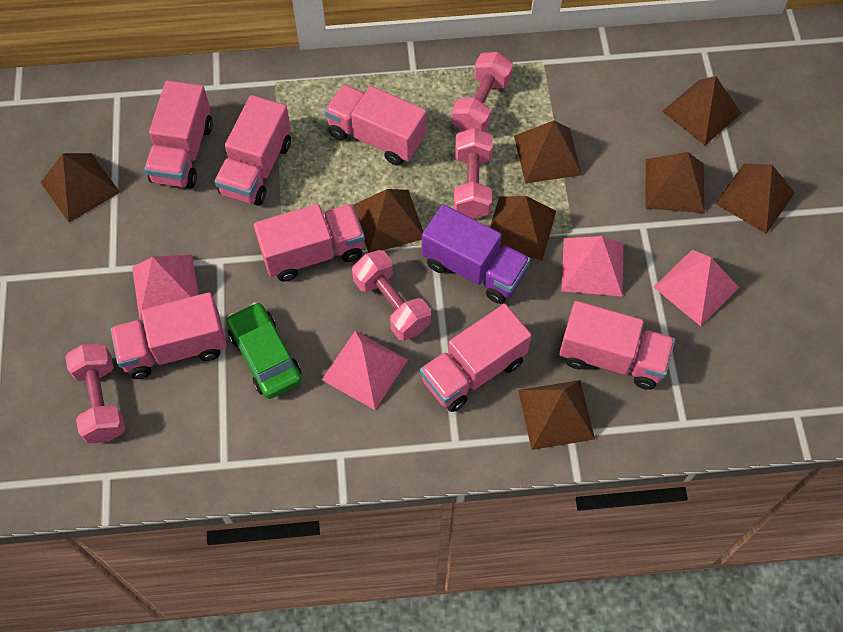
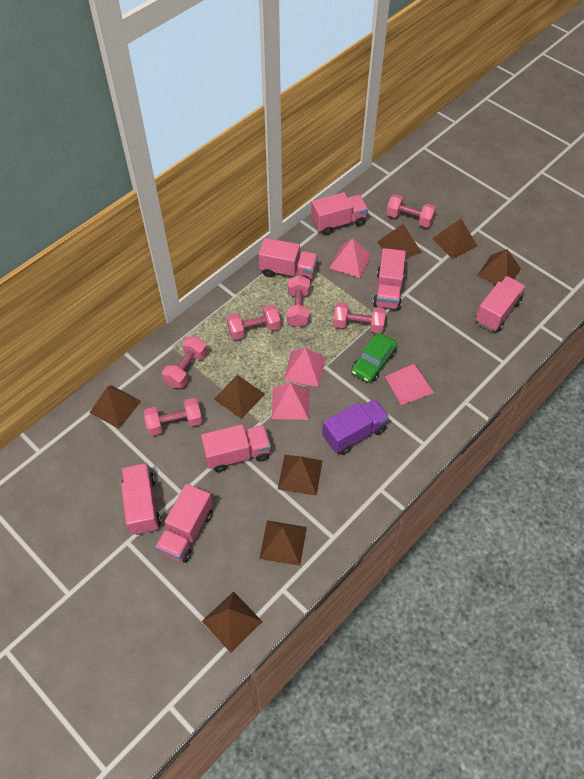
pink dumbbell: [65,344,125,443] [352,250,431,341] [452,52,513,132] [454,128,493,219] = 4 -> [144,398,202,436] [162,336,207,389] [227,305,281,340] [287,275,310,327] [333,302,386,333] [386,194,436,228] = 6

